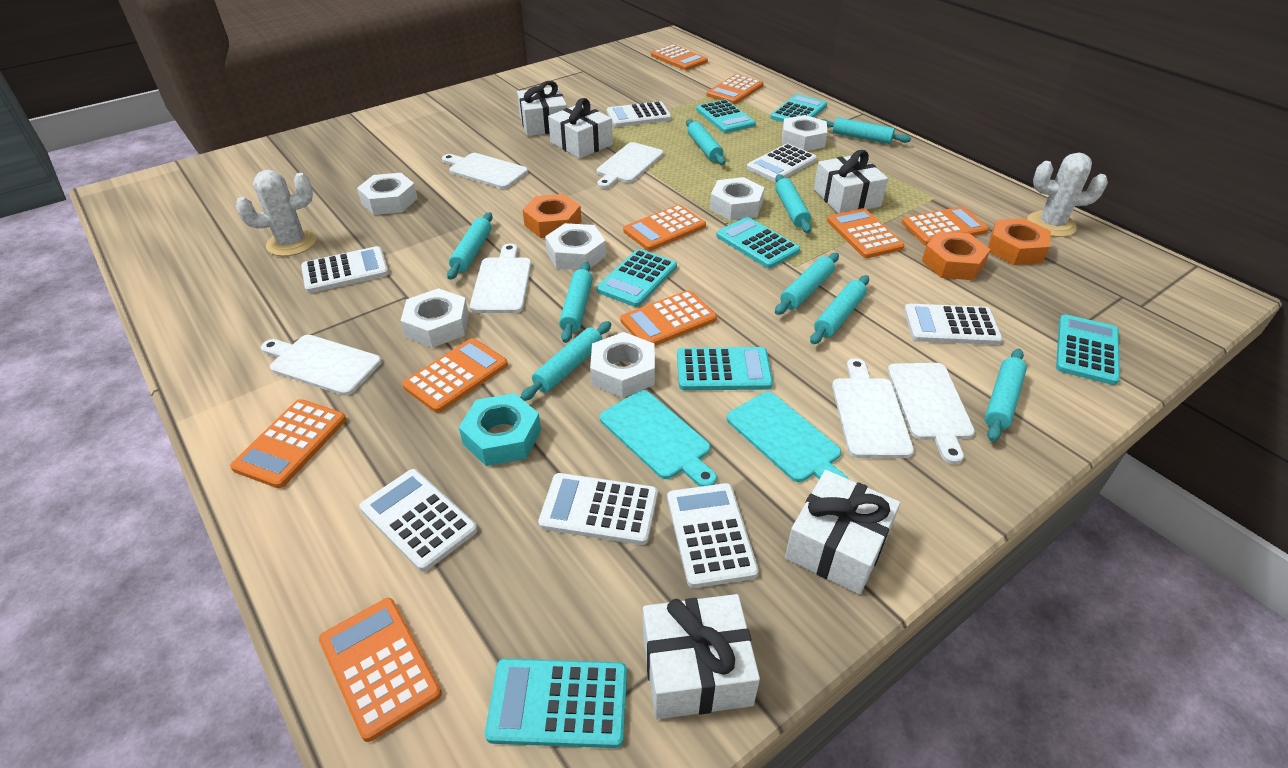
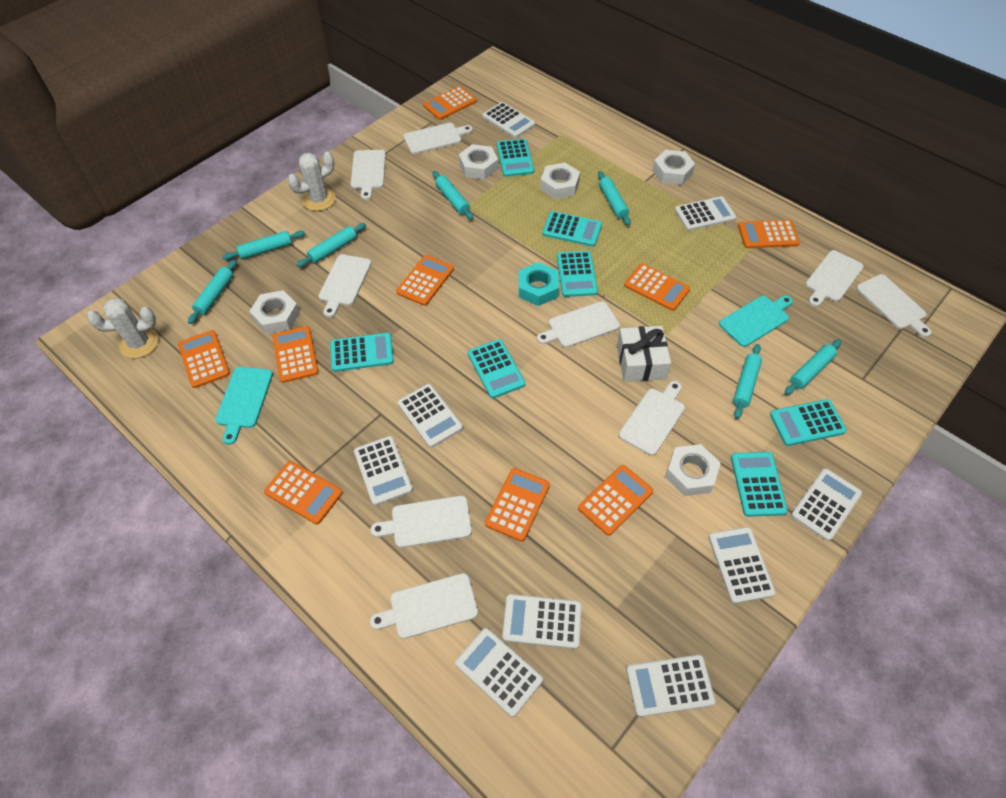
orange nut: [523,194,582,238] [922,231,991,280] [988,218,1051,265] = 3 -> none = 0
turquoise rolling pin: [447,212,493,280] [520,321,611,401] [559,262,593,343] [686,119,726,165] [775,174,812,233] [775,253,839,315] [810,275,869,344] [820,117,911,144] [985,349,1027,442] = 9 -> [188,259,237,324] [222,231,305,260] [297,223,366,267] [432,171,473,220] [598,171,631,226] [733,344,762,419] [785,339,842,395] = 7
white calculator: [301,246,389,293] [359,469,478,572] [538,473,658,545] [607,101,672,127] [667,483,759,588] [747,143,817,182] [904,304,1003,345] = 7 -> [354,436,413,506] [397,384,463,448] [455,628,543,717] [482,102,535,138] [502,594,582,649] [626,655,716,717] [675,196,736,231] [709,527,776,604] [791,468,862,541] = 9
white cutting board: [261,335,382,396] [442,153,528,189] [470,243,531,313] [597,142,663,189] [832,358,914,458] [888,363,975,464] = 6 -> [318,254,372,318] [351,150,386,200] [370,496,472,548] [370,573,478,639] [403,123,473,154] [537,301,620,348] [619,381,685,456] [805,250,864,307] [856,274,932,338] = 9
white gift: [517,81,567,136] [548,98,613,159] [643,594,760,719] [785,470,900,595] [814,150,888,213] = 5 -> [617,326,671,382] = 1
white nut: [357,173,418,215] [400,288,469,348] [545,223,606,270] [590,332,655,398] [710,177,765,220] [782,115,827,151] = 6 -> [249,290,300,334] [459,144,498,180] [540,163,580,199] [652,150,695,185] [665,444,721,496] = 5

